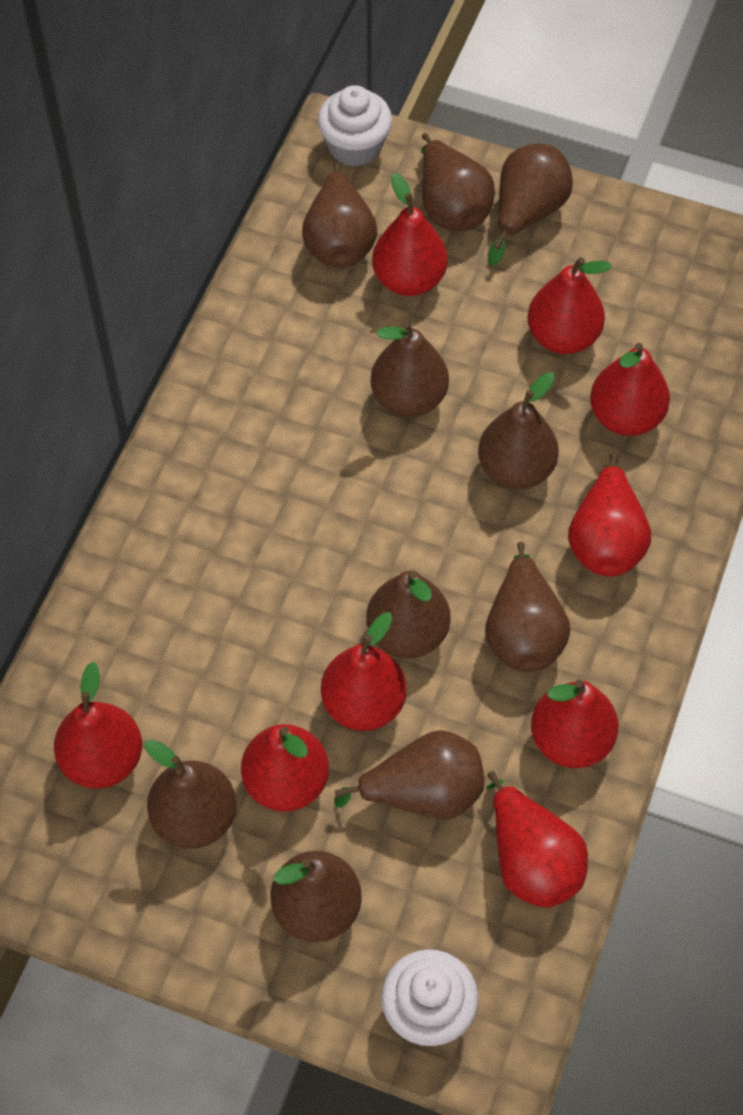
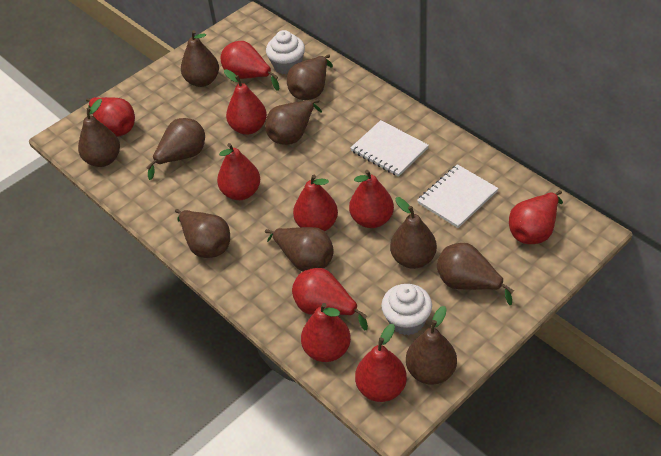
red pear: [54,662,142,789] [241,724,329,812] [321,612,407,731] [372,173,448,296] [486,771,588,908] [527,257,612,354] [531,680,618,768] [568,453,651,576] [590,343,670,436] = 9 -> [86,97,135,137] [217,143,260,200] [221,41,279,91] [224,69,267,135] [292,268,368,330] [293,175,338,231] [301,303,351,362] [349,170,394,228] [355,324,407,402] [509,190,563,244] = 10
white notebook: none = 0 -> [350,120,429,177] [417,164,498,228] = 2

